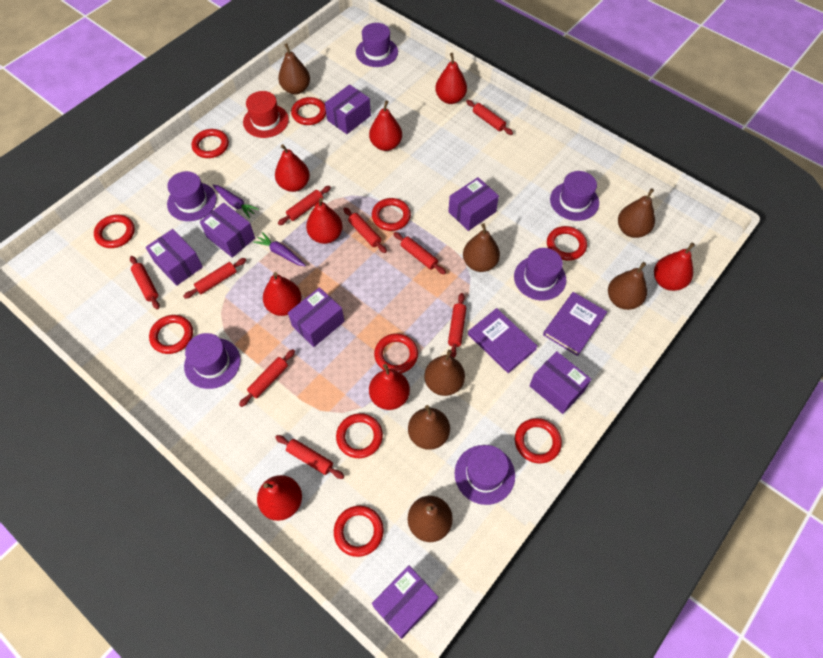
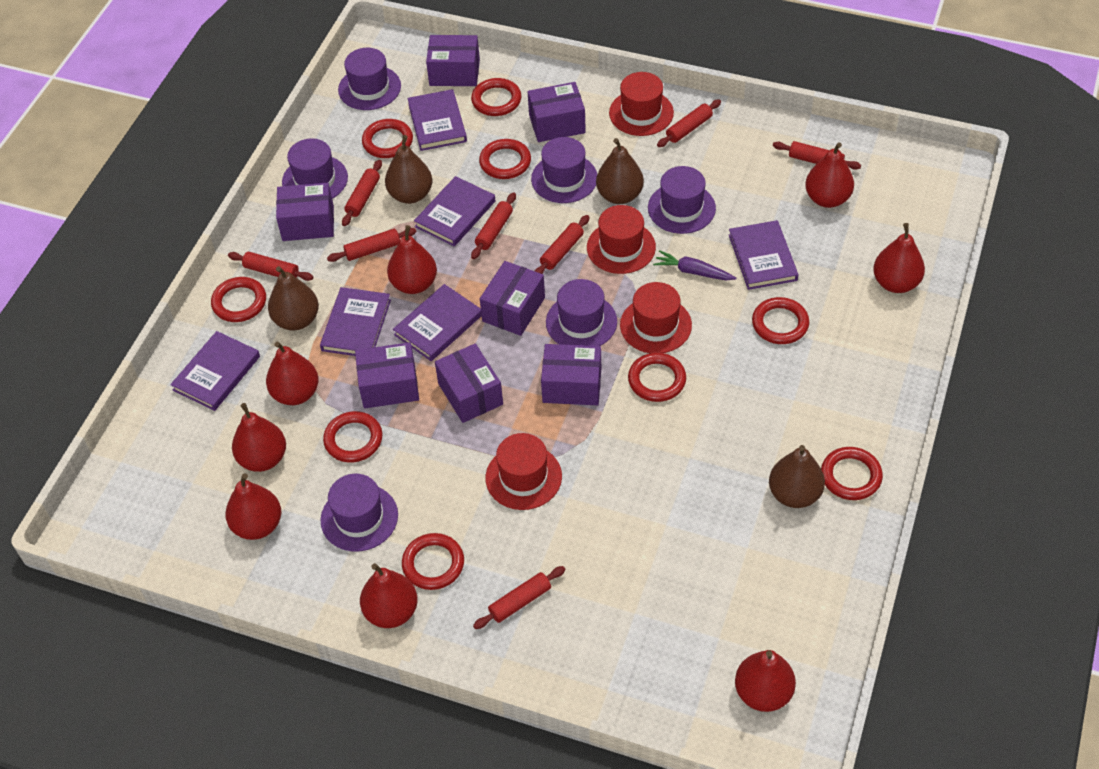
brown pear: [278,43,310,94] [408,405,450,450] [408,496,453,542] [424,350,465,396] [463,223,500,272] [608,262,647,310] [618,188,655,238] = 7 -> [268,266,319,330] [385,135,432,204] [596,138,644,204] [769,445,825,508] = 4
purple book: [468,308,538,373] [543,292,607,356] = 2 -> [170,331,260,411] [320,287,391,356] [393,284,482,361] [408,89,467,151] [414,176,495,246] [729,220,798,290] = 6
purple carrot: [212,185,259,218] [253,232,306,266] = 2 -> [653,250,737,281] = 1
red hat: [243,91,289,138] = 1 -> [486,433,562,510] [587,205,656,274] [609,72,674,136] [620,282,692,353] = 4
red ring: [94,214,135,248] [149,315,193,354] [192,129,229,158] [291,97,326,125] [334,506,384,557] [336,413,383,458] [372,198,411,231] [374,333,418,373] [515,418,562,463] [547,226,587,261] = 10 -> [211,277,266,322] [323,411,382,463] [362,119,413,158] [402,533,464,590] [471,78,521,116] [479,139,531,179] [628,353,686,402] [752,297,809,344] [821,447,883,500] = 9
red rolling pin: [130,256,160,309] [183,258,246,299] [239,349,295,407] [275,435,344,479] [278,186,331,225] [344,208,387,253] [393,232,446,274] [448,293,466,358] [466,100,513,135] = 9 -> [228,252,313,281] [327,228,416,262] [342,160,382,226] [471,193,516,259] [473,566,565,629] [535,215,590,274] [657,99,721,147] [773,141,861,170] = 8

